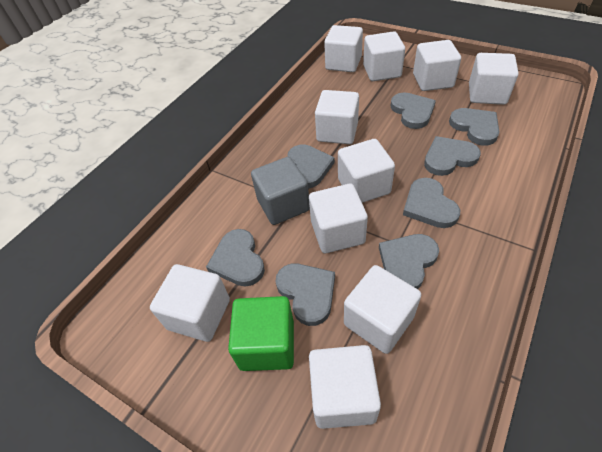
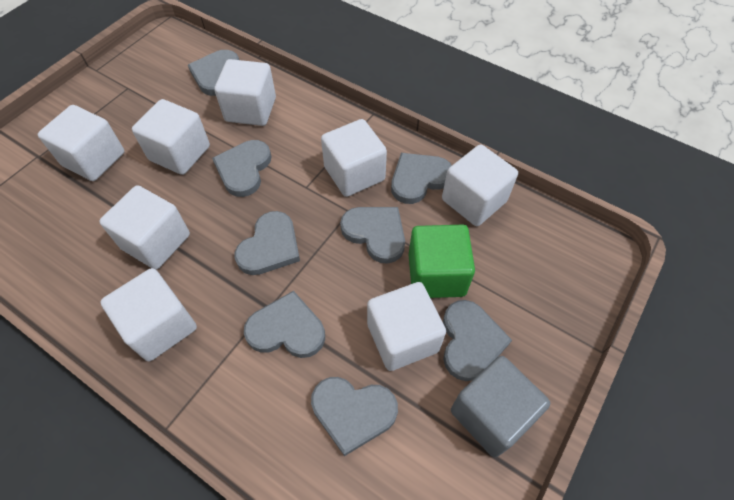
white cube: [150,264,230,342] [309,184,368,253] [309,345,381,429] [315,90,359,144] [324,25,363,72] [338,139,395,203] [344,265,421,354] [363,31,405,81] [413,40,461,91] [469,53,519,105] = 10 -> [38,105,125,181] [99,185,190,270] [101,268,197,361] [132,99,210,175] [214,59,276,126] [321,119,387,197] [367,282,446,371] [442,144,518,226] = 8

